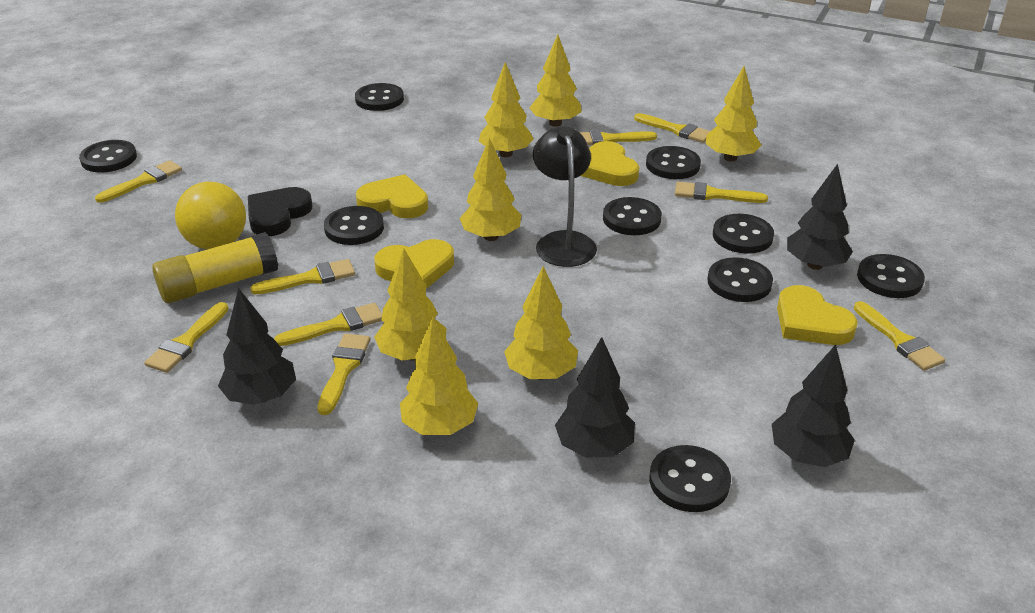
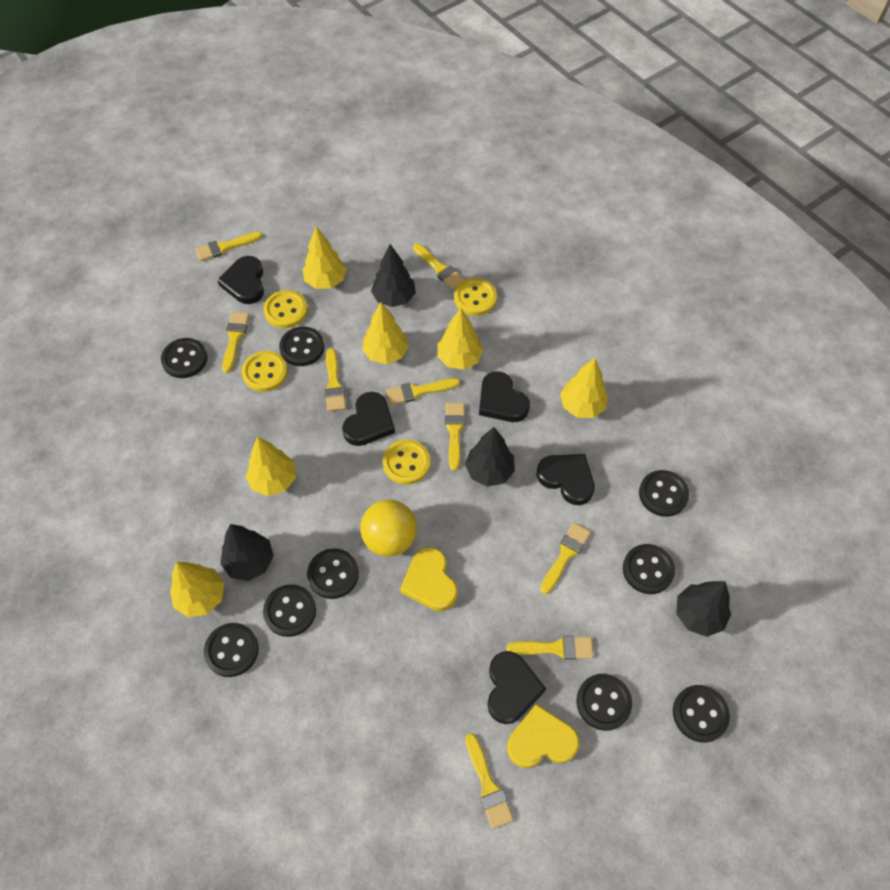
black heart: [248,187,312,236] = 1 -> [217,256,264,304] [342,392,395,446] [479,371,530,422] [487,651,546,724] [537,454,595,505] = 5
black lamp: [533,126,597,267] = 1 -> none = 0
yellow button: none = 0 -> [242,351,288,392] [264,290,308,328] [383,439,430,484] [454,278,497,316] = 4
yellow glue stick: [152,232,278,303] = 1 -> none = 0
yellow heart: [356,174,428,218] [374,239,454,289] [581,141,639,186] [777,285,858,345] = 4 -> [400,547,458,611] [507,704,579,768] = 2
yellow tree: [374,248,446,361] [400,317,478,435] [459,138,521,241] [479,62,534,157] [504,266,578,380] [530,35,582,127] [705,66,761,162] = 7 -> [170,562,224,617] [245,436,296,496] [302,227,347,289] [362,302,409,364] [438,308,484,370] [560,358,608,418] = 6

